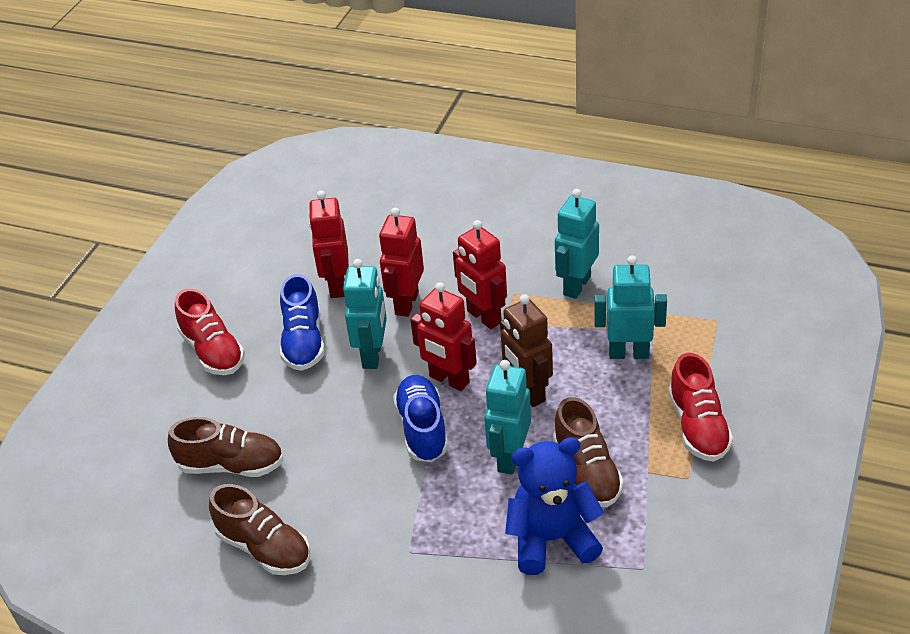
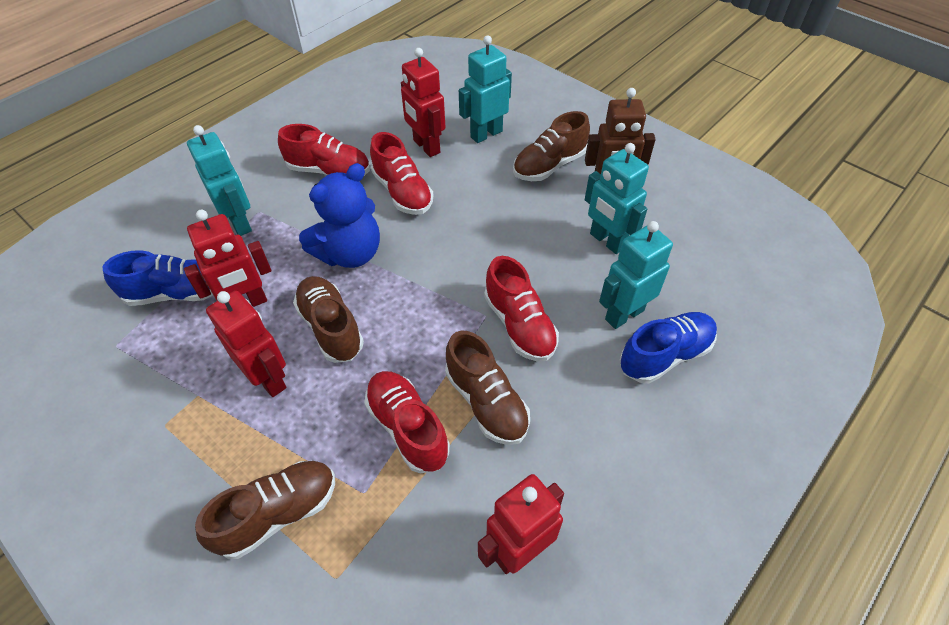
brown shoe: [168,417,283,477] [209,484,310,575] [553,397,624,507] = 3 -> [195,461,335,559] [293,276,364,363] [445,331,530,445] [513,111,590,181] = 4
red shoe: [175,289,245,375] [668,353,733,462] = 2 -> [278,124,370,176] [364,371,450,473] [370,132,433,215] [484,256,559,361] = 4

